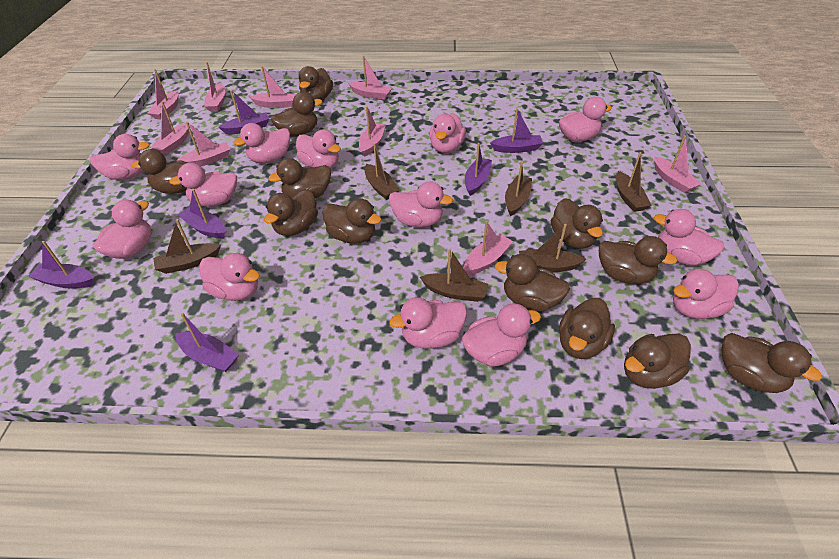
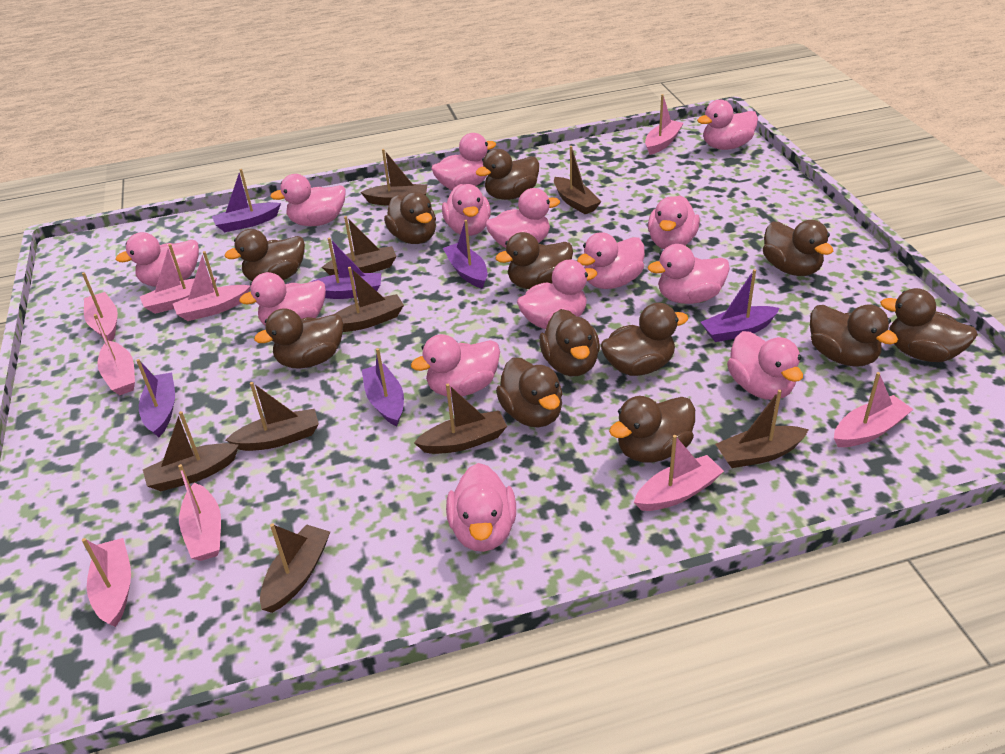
brown boat: [153,219,221,274] [365,143,399,200] [420,249,488,302] [505,162,532,216] [519,224,586,272] [616,152,652,212] = 6 -> [143,411,239,491] [226,382,319,451] [260,523,330,613] [322,216,397,275] [335,267,404,332] [361,149,427,206] [414,384,507,454] [554,146,602,214] [715,390,809,468] = 9
pink duck: [90,134,150,180] [93,200,152,259] [169,163,237,207] [199,253,260,301] [233,123,290,163] [296,129,341,169] [389,181,453,227] [389,297,467,349] [429,113,466,153] [462,303,541,367] [559,97,612,142] [654,209,725,266] [673,269,739,319] = 13 -> [116,232,199,287] [239,272,326,325] [270,174,345,226] [411,334,500,397] [431,133,496,190] [442,184,491,236] [446,463,516,552] [486,188,560,248] [517,260,597,329] [577,232,645,289] [648,195,700,249] [648,244,730,304] [697,100,758,150] [727,331,803,400] = 14

